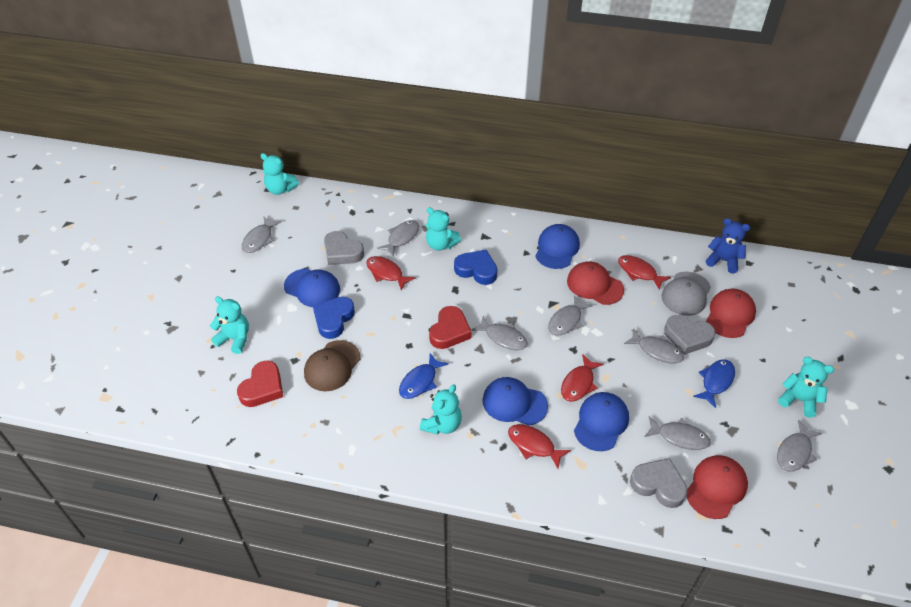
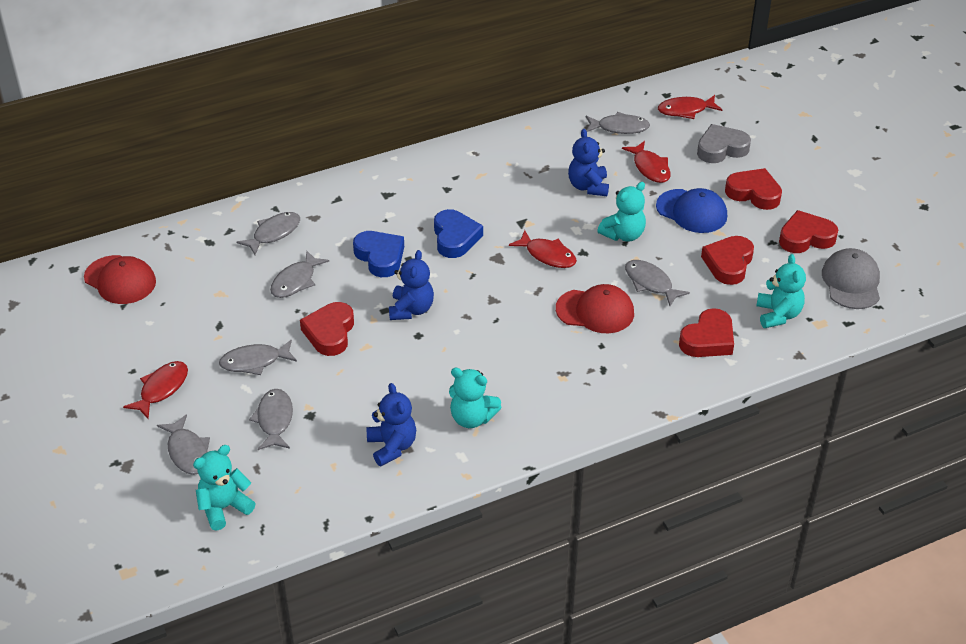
blue cap: [284,268,340,307] [483,377,548,426] [535,224,580,269] [574,392,629,451] = 4 -> [656,188,727,233] = 1
blue fish: [399,353,449,399] [693,359,735,408] = 2 -> none = 0
blue teddy bear: [706,218,750,274] = 1 -> [366,383,416,466] [389,250,434,320] [568,129,609,196] = 3
brown cap: [304,340,360,391] = 1 -> none = 0
grey heart: [324,231,364,265] [630,458,687,508] [664,315,715,355] = 3 -> [697,124,751,163] = 1
red cap: [567,261,624,305] [687,455,748,519] [706,289,756,338] = 3 -> [84,255,156,304] [556,284,634,333] = 2
red heart: [237,361,283,407] [429,306,471,349] = 2 -> [300,302,354,356] [679,308,734,357] [701,236,754,285] [725,168,782,210] [779,210,838,253] = 5
turquoise teddy bear: [210,296,249,354] [260,153,299,195] [420,384,462,435] [426,207,461,251] [778,357,834,418] = 5 -> [193,445,256,531] [449,368,502,428] [597,182,646,242] [756,254,806,328] = 4

